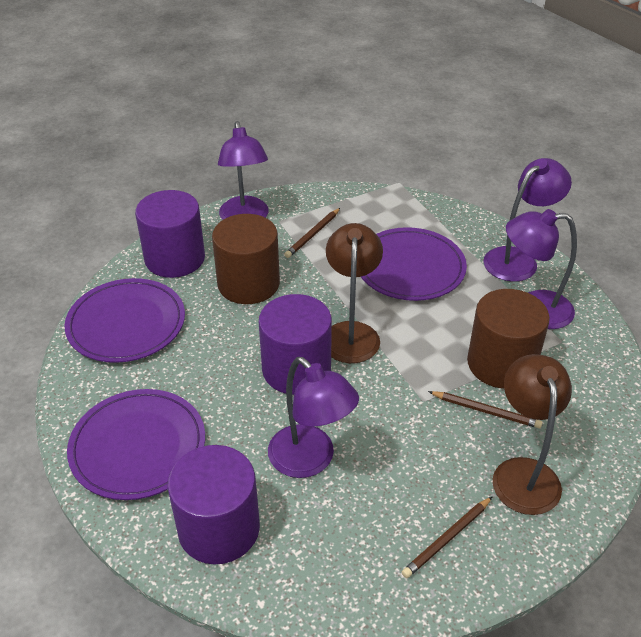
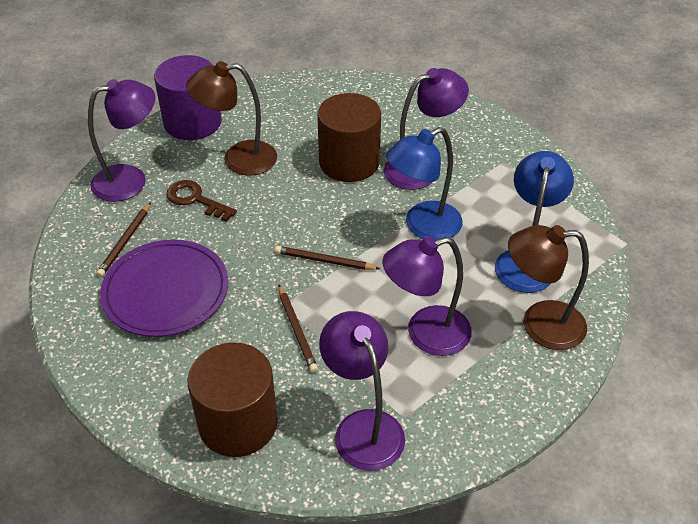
blue lamp: none = 0 -> [386,127,463,240] [495,151,574,293] = 2
brown key: none = 0 -> [166,180,237,222] = 1
purple cylinder: [135,190,205,278] [168,445,260,564] [259,294,332,395] = 3 -> [154,55,222,140] = 1
purple plate: [64,278,185,363] [67,389,205,500] [361,227,467,301] = 3 -> [100,239,228,337] = 1

